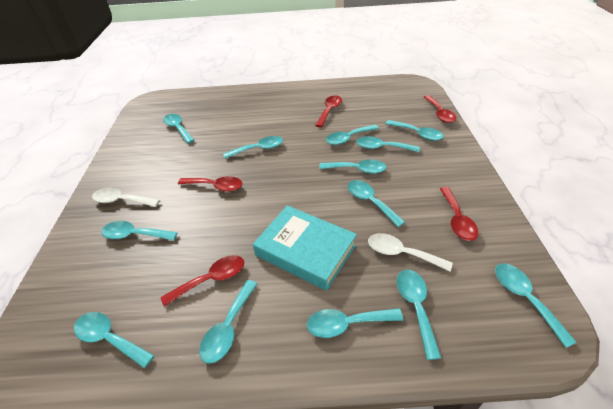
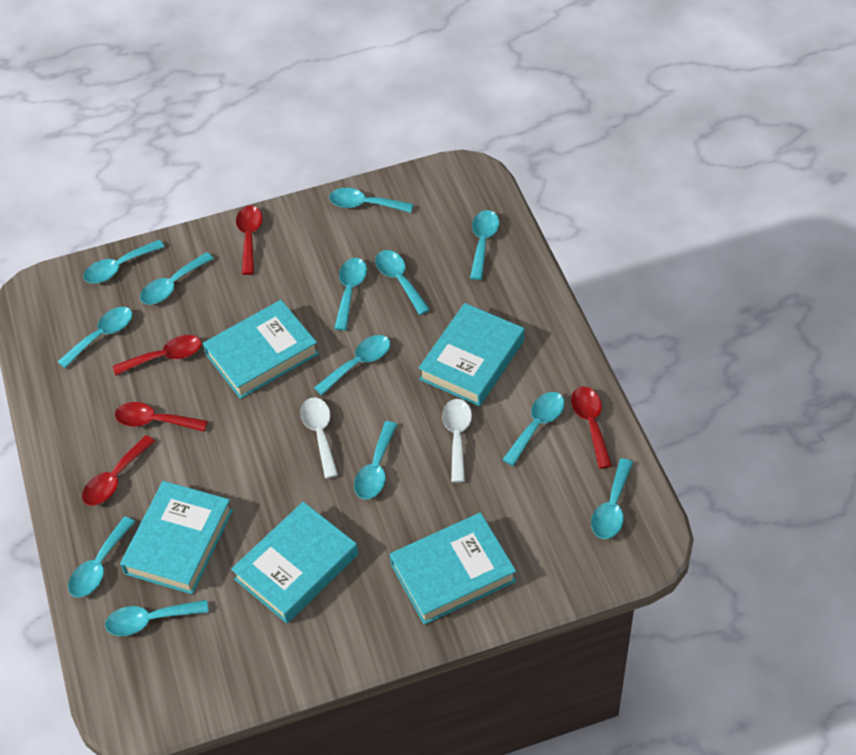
turquoise book: [253,205,357,291] = 1 -> [120,481,233,594] [203,300,319,399] [231,502,358,623] [390,513,516,625] [419,303,525,406] = 5

